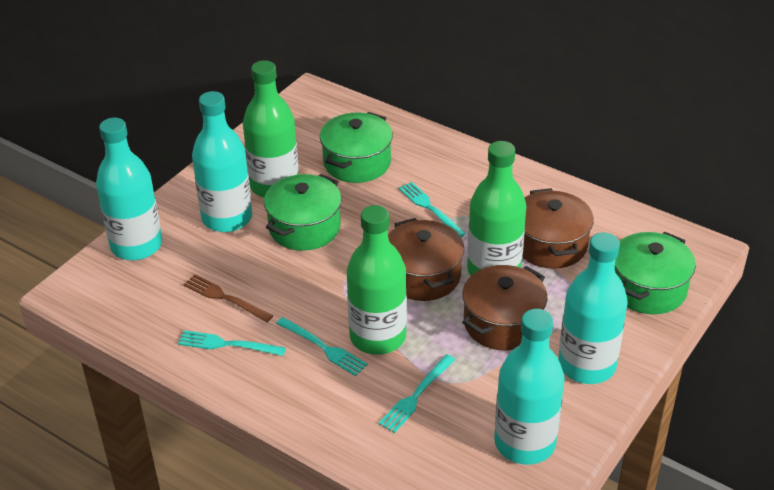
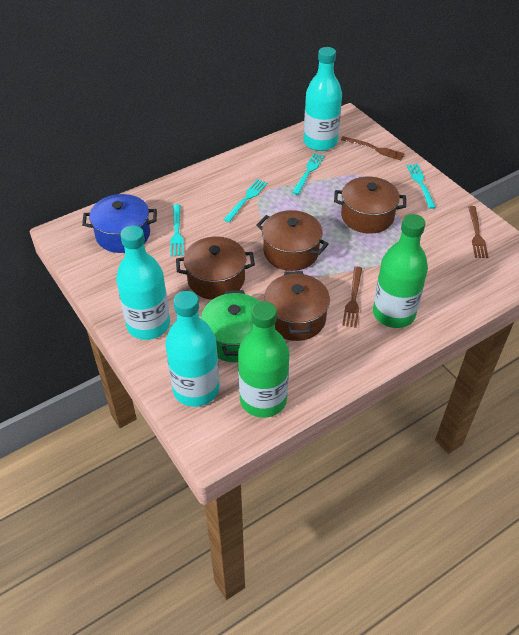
blue pot: none = 0 -> [82,194,157,253] = 1
brown fork: [183,274,273,322] = 1 -> [341,136,405,160] [342,266,362,328] [468,206,488,258] = 3
brown pot: [388,218,464,301] [462,265,547,350] [522,188,594,269] = 3 -> [176,237,255,300] [256,210,329,271] [264,271,330,341] [334,177,406,234] = 4
green bottle: [243,60,299,198] [347,205,407,355] [467,141,526,275] = 3 -> [238,301,289,418] [373,214,428,328] = 2
green pot: [264,174,342,251] [320,112,393,183] [615,232,696,314] = 3 -> [201,290,260,362] = 1
turquoise bottle: [96,118,162,260] [192,91,252,232] [494,309,565,465] [558,232,628,384] = 4 -> [116,225,170,340] [165,291,219,407] [304,47,342,151] = 3

